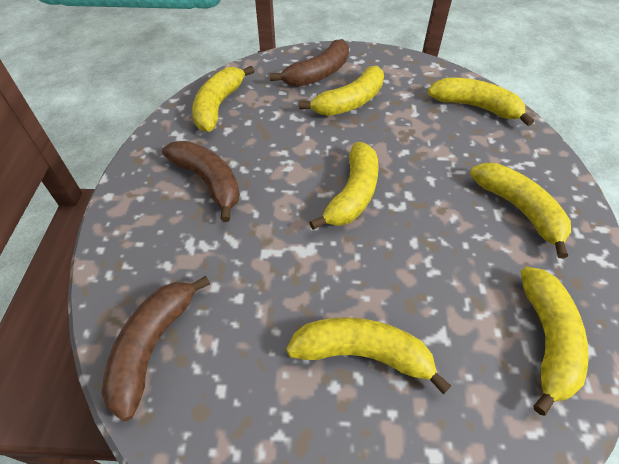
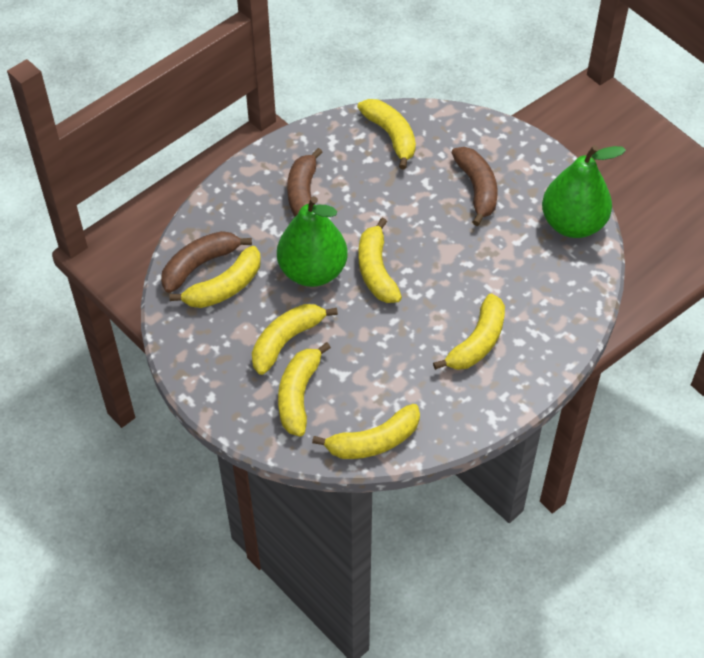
green pear: none = 0 -> [277,196,348,287] [542,145,626,238] = 2

